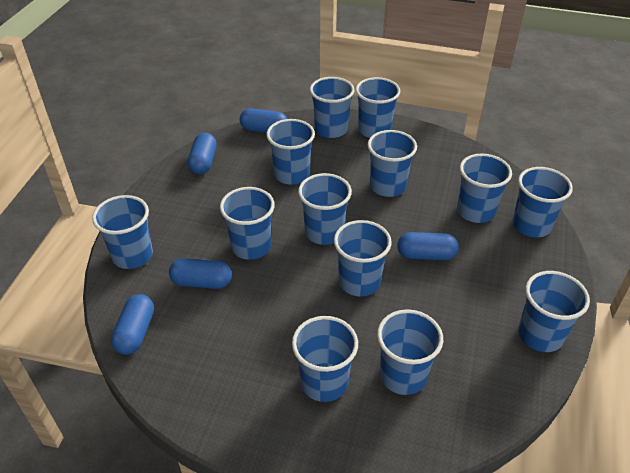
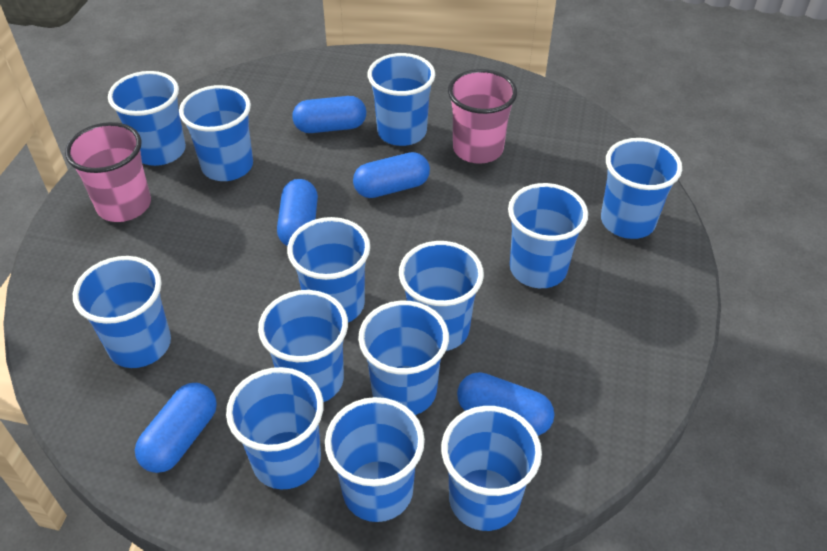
pink cup: none = 0 -> [65,122,151,222] [448,69,517,164] = 2

